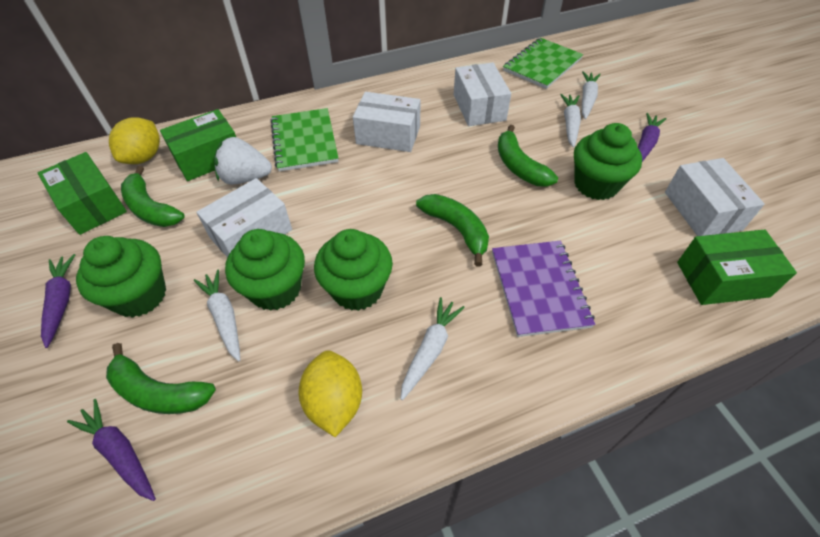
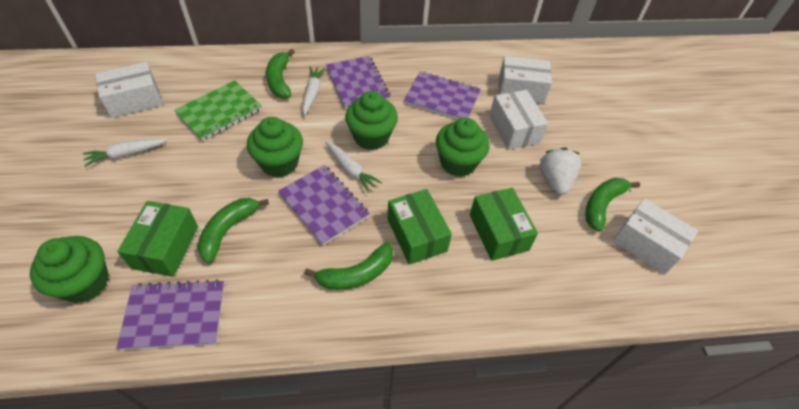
green notebook: [270,108,339,172] [503,38,583,89] = 2 -> [174,80,262,141] = 1
purple carrot: [41,254,75,348] [67,399,156,501] [638,113,667,162] = 3 -> none = 0
purple notebook: [492,241,595,337] = 1 -> [116,279,225,350] [278,165,370,246] [326,56,391,110] [404,71,481,120] = 4
white carrot: [194,270,240,361] [401,297,465,400] [560,94,581,147] [582,71,601,119] = 4 -> [83,138,167,167] [302,66,325,115] [325,141,382,193] = 3
yellow lemon: [109,117,160,164] [299,351,362,437] = 2 -> none = 0

